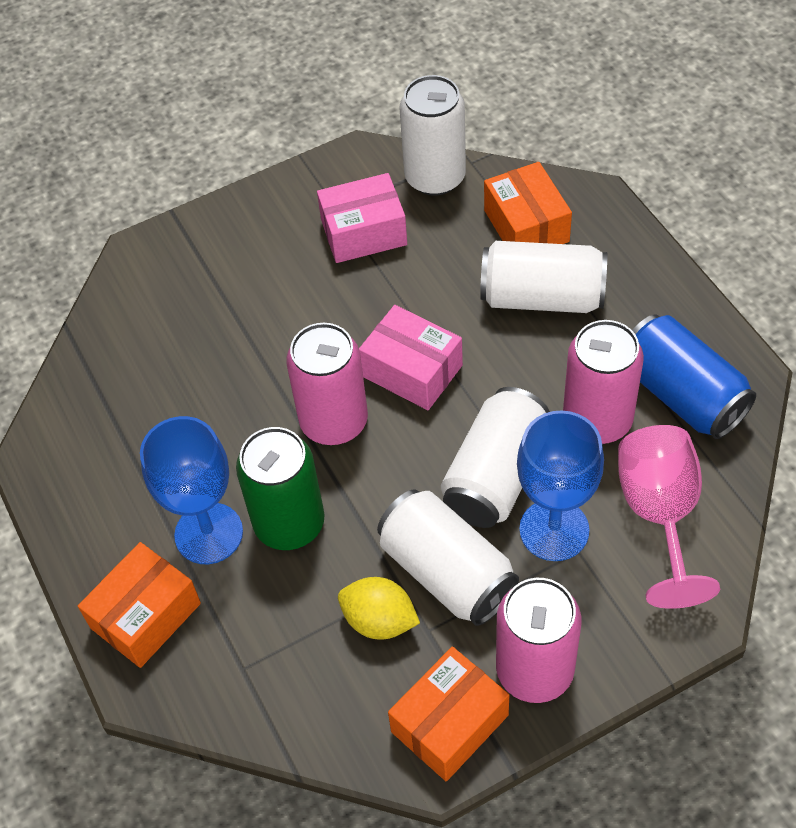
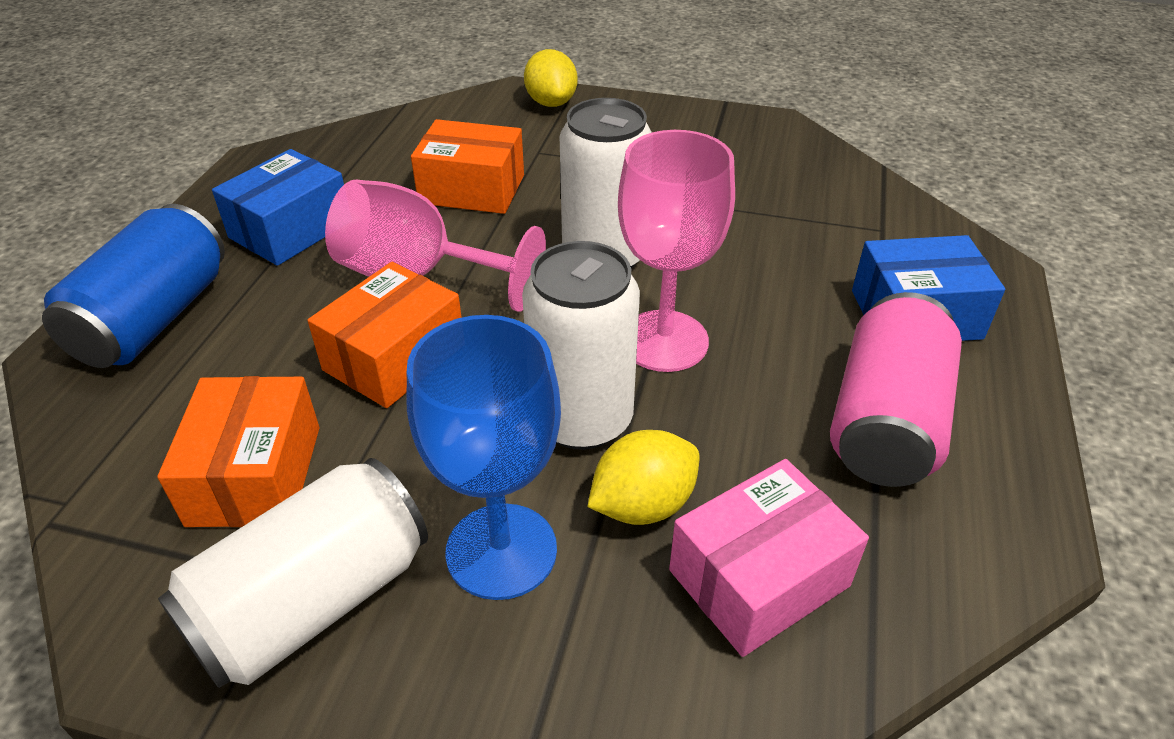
blue box: none = 0 -> [212,149,344,266] [852,235,1005,341] = 2
blue goblet: [140,416,243,564] [517,410,604,561] = 2 -> [406,315,561,600] = 1
green can: [236,427,325,550] = 1 -> none = 0
pink box: [317,173,407,263] [359,305,463,410] = 2 -> [669,459,869,657] = 1
pink can: [286,323,368,445] [496,578,581,703] [563,320,644,444] = 3 -> [830,292,962,487] = 1
pink goblet: [618,425,720,609] = 1 -> [325,180,546,312] [618,130,735,372] = 2
white can: [377,490,519,626] [400,75,466,195] [441,387,550,528] [480,241,607,313] = 4 -> [158,458,428,688] [522,241,640,450] [560,98,652,269] = 3
yellow lemon: [338,577,420,639] = 1 -> [524,49,578,107] [588,430,700,525] = 2

